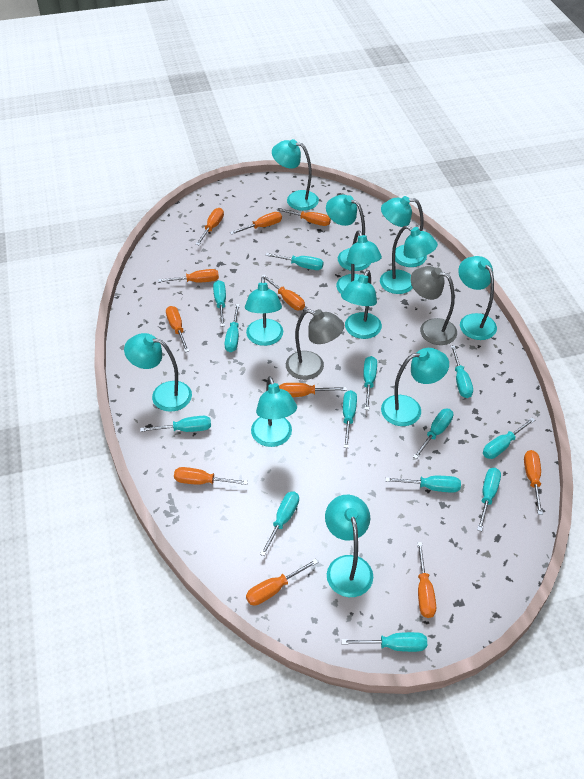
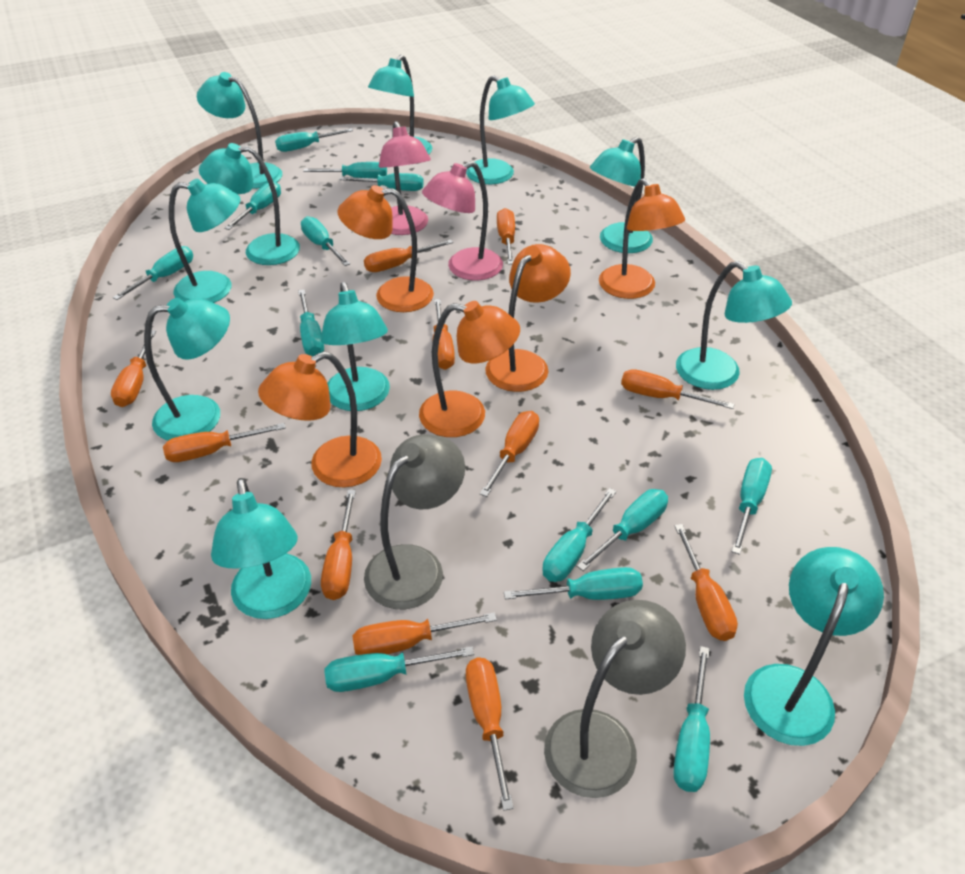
orange lamp: none = 0 -> [258,351,382,487] [338,185,434,312] [419,301,520,437] [485,244,571,392] [599,178,685,299] = 5
pink lamp: none = 0 -> [379,121,431,235] [422,161,503,280] = 2
turquoise lamp: [124,333,192,412] [245,277,283,346] [251,376,297,447] [272,139,319,211] [325,495,373,597] [326,195,371,271] [336,230,382,294] [341,270,382,339] [380,225,438,294] [381,196,427,267] [381,348,449,426] [458,256,497,340] = 12 -> [144,298,230,440] [169,179,241,303] [197,72,283,189] [199,143,300,265] [211,478,311,619] [321,282,390,411] [368,55,432,155] [466,75,535,184] [590,137,653,253] [676,261,792,390] [744,547,884,746] = 11

